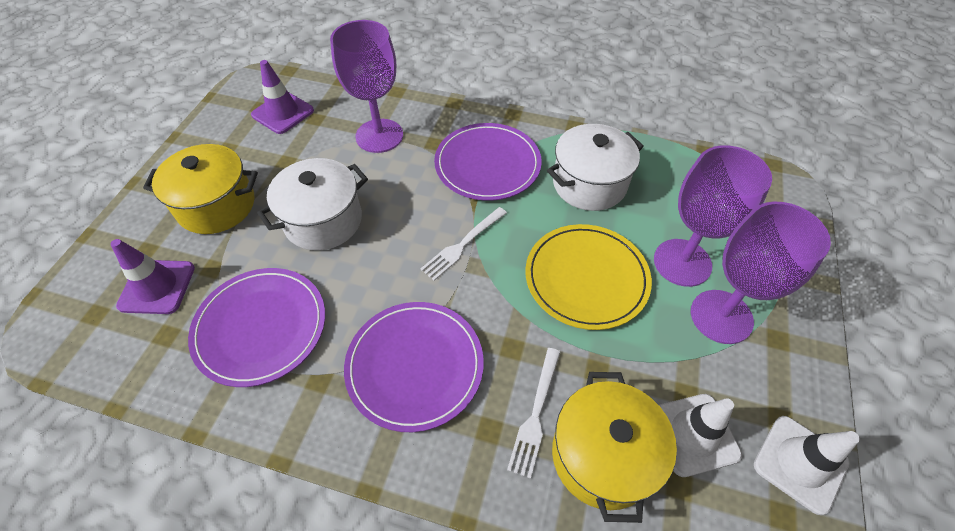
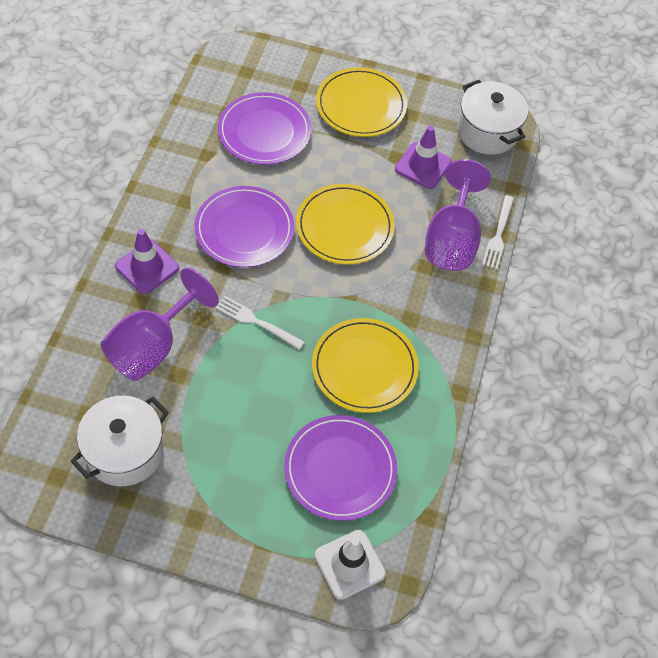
purple goblet: [330,20,403,153] [654,145,772,287] [691,202,831,344] = 3 -> [101,268,219,381] [425,159,491,271] = 2
white traffic cone: [659,394,742,477] [754,416,860,515] = 2 -> [315,530,386,600] = 1
yellow plate: [526,224,652,330] = 1 -> [296,184,395,264] [312,318,419,413] [316,67,407,137] = 3
yellow pot: [143,144,258,234] [552,372,677,523] = 2 -> none = 0

